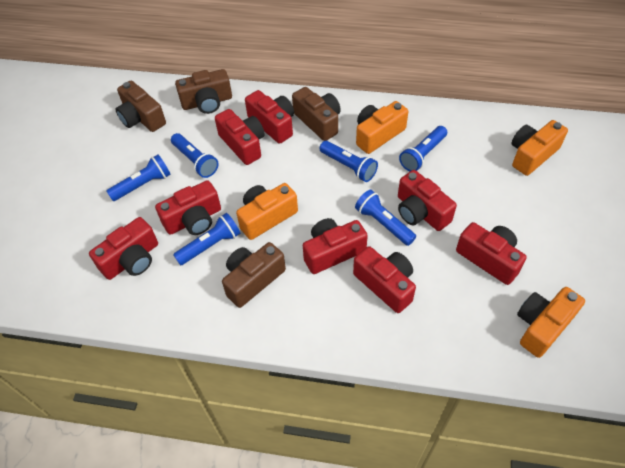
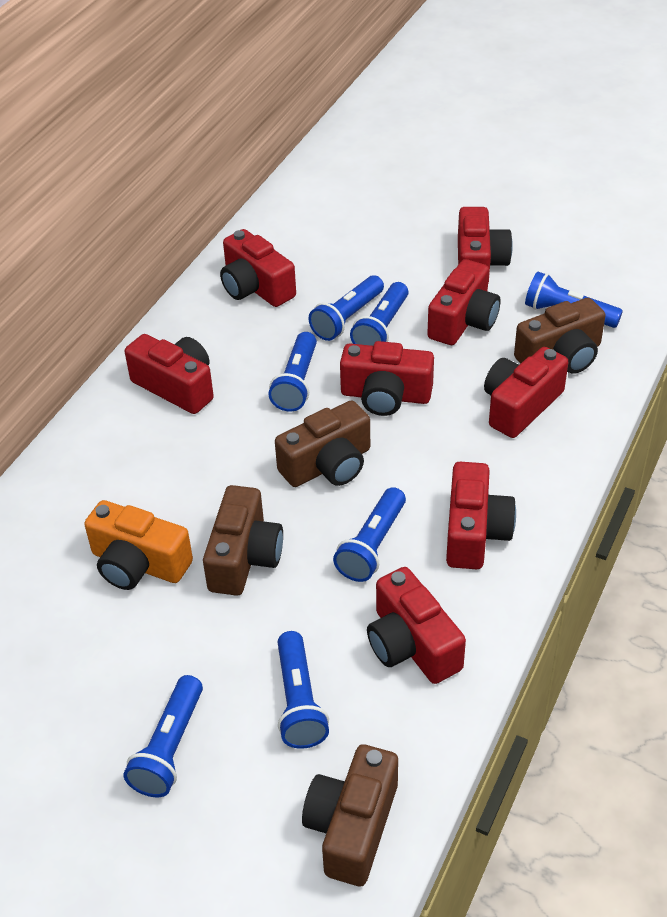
blue flashlight: [106,155,171,201] [171,133,219,178] [173,213,240,265] [319,141,378,182] [355,190,416,246] [399,126,447,171] = 6 -> [123,675,203,797] [268,332,317,412] [278,631,329,749] [308,275,384,341] [333,487,406,582] [350,282,408,346] [525,272,623,328] = 7
orange camera: [236,183,298,240] [356,101,408,154] [512,120,568,176] [517,287,585,358] = 4 -> [84,500,193,590] = 1

